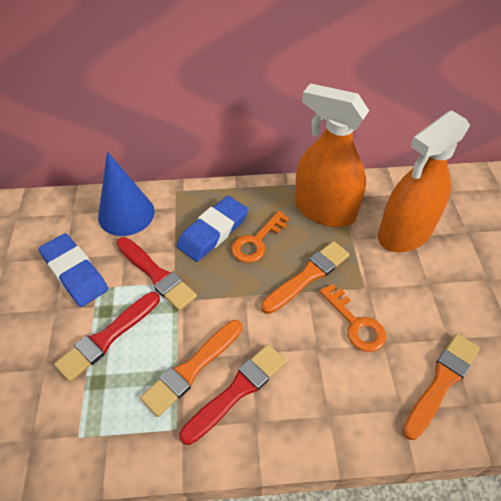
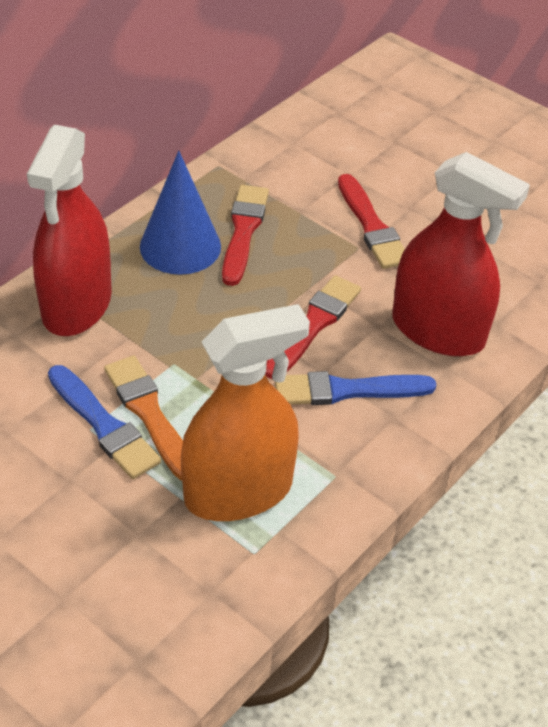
blue brush: none = 0 -> [48,365,161,479] [275,371,436,405] = 2
blue eraser: [38,233,108,307] [176,196,248,262] = 2 -> none = 0
orange brush: [140,320,242,417] [261,241,350,314] [402,334,480,440] = 3 -> [104,356,183,480] = 1
orange key: [231,211,289,263] [319,284,386,352] = 2 -> none = 0
orange spray bottle: [295,83,369,227] [378,110,470,252] = 2 -> [181,304,310,521] = 1
red spray bottle: none = 0 -> [27,125,112,336] [392,152,530,356] = 2

